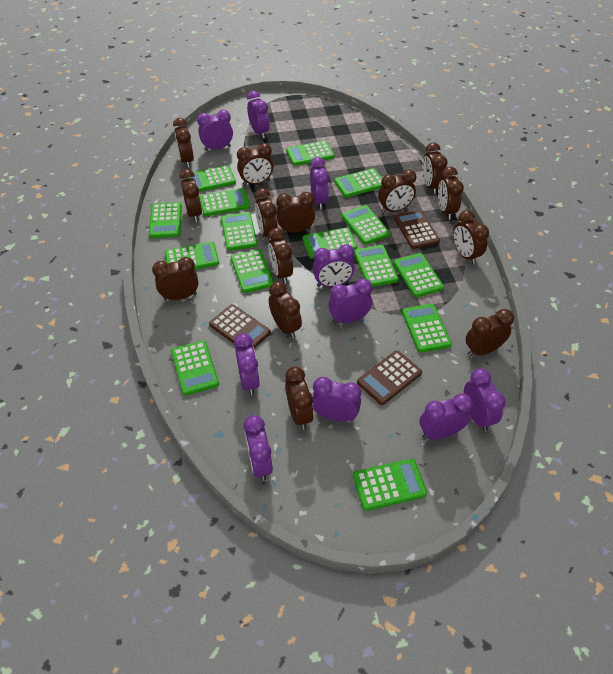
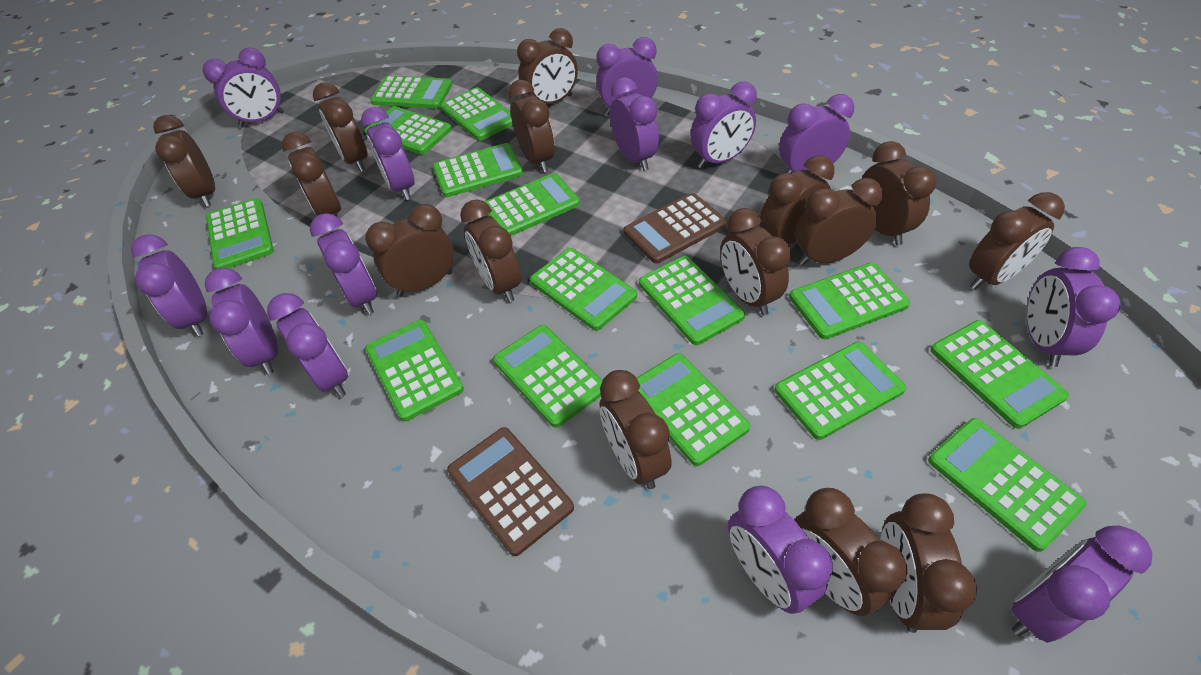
brown calculator: [209,304,271,348] [357,350,422,405] [394,210,440,249] = 3 -> [447,427,574,556] [624,193,727,264] = 2
brown clock: [152,257,198,300] [173,118,194,168] [179,169,202,222] [237,143,274,186] [255,188,278,240] [268,228,293,284] [269,282,302,338] [276,192,315,233] [285,366,314,430] [378,169,416,213] [422,143,448,194] [438,167,464,220] [453,210,489,264] [466,309,514,356] = 14 -> [153,115,215,207] [282,132,341,216] [313,82,368,172] [365,204,454,296] [460,199,521,302] [508,80,555,173] [517,28,578,105] [600,370,672,489] [720,208,791,315] [760,155,834,245] [794,488,907,616] [795,178,883,265] [861,141,937,245] [880,493,977,633] [969,192,1065,290] = 15
purple clock: [197,110,233,151] [234,333,260,395] [244,415,273,481] [247,91,270,138] [310,157,329,210] [312,377,361,422] [313,244,355,287] [328,279,372,324] [419,393,473,440] [464,368,506,431] = 10 -> [131,234,207,337] [203,47,284,128] [205,268,278,375] [267,293,348,398] [310,213,377,315] [361,107,414,200] [596,37,658,115] [610,77,659,171] [690,81,757,168] [728,486,832,614] [779,94,855,174] [1011,526,1152,643] [1027,247,1121,367] = 13

